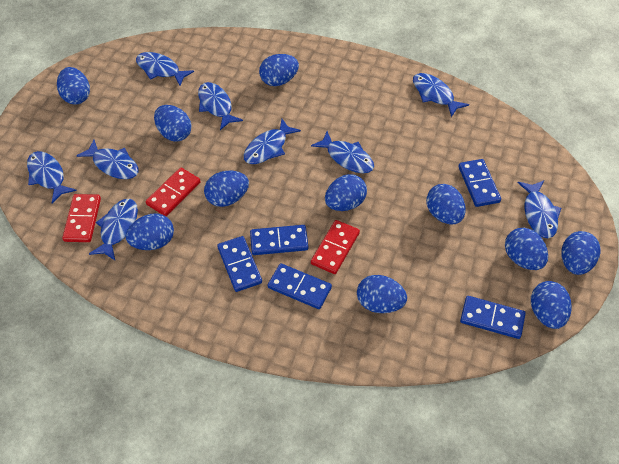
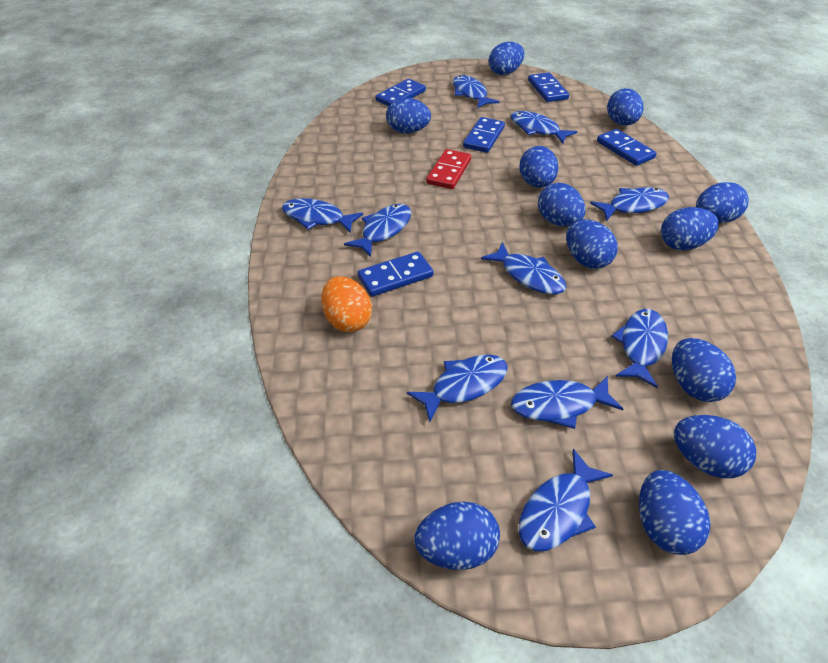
blue egg: [57,67,90,104] [126,213,174,250] [154,105,192,142] [204,171,249,207] [259,54,299,86] [325,174,367,211] [357,275,407,313] [426,184,466,224] [505,228,548,270] [531,281,572,329] [561,231,601,275] = 11 -> [386,98,431,133] [414,501,500,570] [489,42,524,75] [519,146,558,188] [538,183,585,227] [566,219,618,269] [607,88,643,125] [639,470,710,555] [661,207,719,250] [672,338,736,402] [674,415,756,478] [696,182,749,223] = 12
blue fish: [27,151,77,203] [76,140,139,179] [89,199,138,261] [136,52,194,86] [198,82,243,130] [244,119,301,164] [311,131,374,173] [413,73,469,117] [518,180,561,238] = 9 -> [282,198,363,233] [344,204,411,257] [407,355,508,422] [453,75,499,108] [481,242,566,295] [511,111,577,143] [511,376,623,429] [518,449,613,551] [590,187,669,221] [612,309,668,388] = 10
orange egg: none = 0 -> [321,276,372,332] = 1
red domino: [62,194,101,242] [146,168,201,216] [311,220,360,274] = 3 -> [426,149,471,189] = 1

